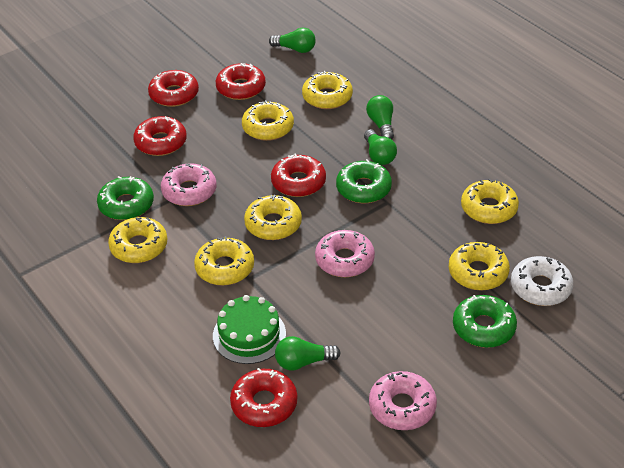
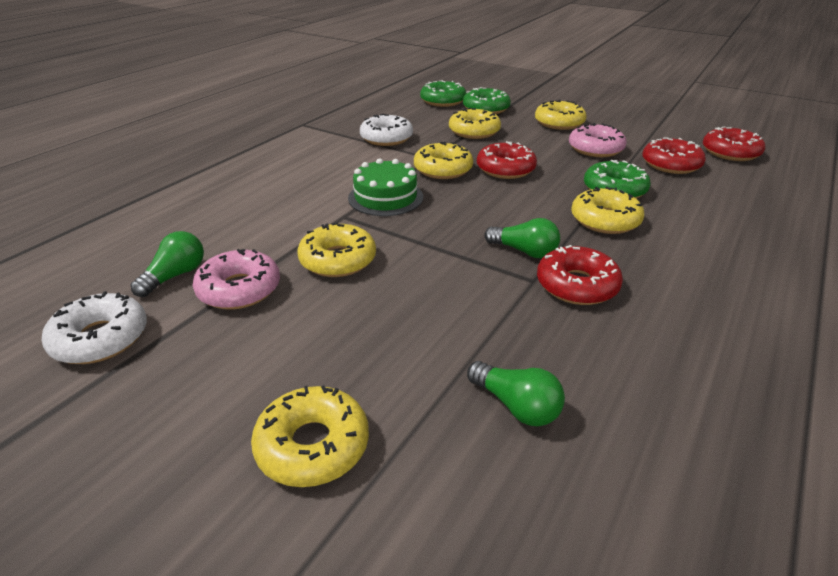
green light bulb: [269,28,316,53] [275,336,341,371] [364,129,397,165] [366,95,394,139] = 4 -> [131,231,204,297] [467,361,565,426] [484,218,560,258] = 3
pink donut: [161,163,216,206] [315,230,375,277] [369,371,437,430] = 3 -> [193,249,280,310] [569,123,627,157] = 2
red donut: [133,116,187,156] [148,70,199,107] [216,63,266,100] [230,368,298,427] [271,153,326,197] = 5 -> [477,141,537,179] [537,245,623,305] [642,137,706,174] [703,126,765,161] = 4
white donut: [511,256,573,306] = 1 -> [42,291,147,364] [360,114,413,146] = 2
yellow donut: [108,217,167,263] [194,236,254,285] [242,100,294,141] [244,195,302,240] [302,71,353,109] [449,242,510,291] [461,179,519,224] = 7 -> [251,385,369,487] [297,222,376,277] [414,142,473,179] [449,108,501,139] [535,100,587,130] [571,187,644,234] = 6

